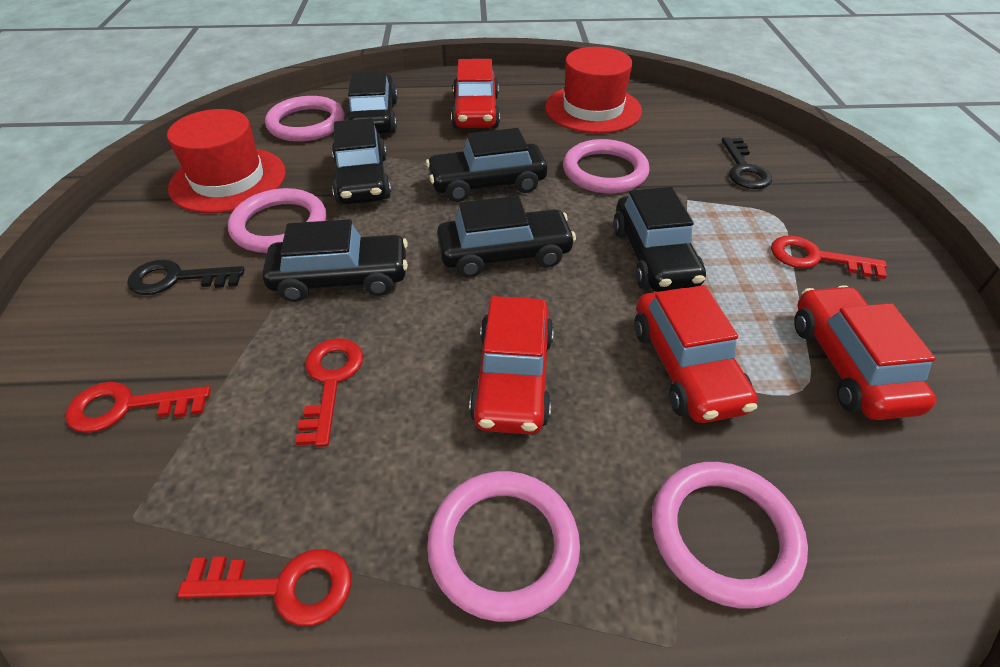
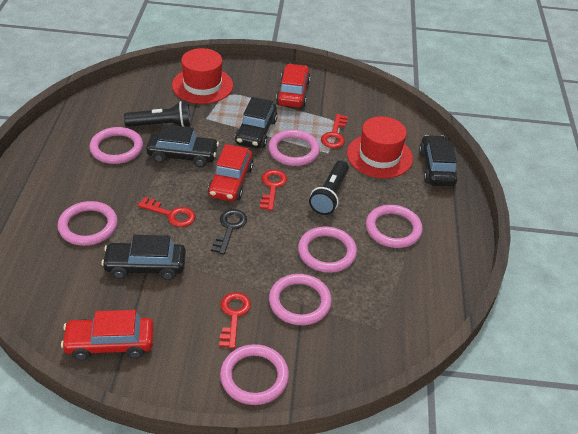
black car: [262,219,408,302] [332,118,391,204] [346,71,398,134] [426,128,547,202] [437,196,576,278] [613,187,706,292] = 6 -> [101,235,186,280] [146,125,219,168] [235,97,277,148] [419,135,458,186] = 4
black flashlight: none = 0 -> [124,101,191,127] [309,160,349,215] = 2
black key: [127,259,245,295] [722,137,772,189] = 2 -> [211,209,247,255] = 1
pink ring: [228,188,326,253] [265,96,344,142] [427,471,580,622] [563,139,650,194] [652,462,808,608] = 5 -> [57,201,118,246] [90,127,143,164] [220,344,289,405] [268,130,320,166] [269,274,332,325] [298,227,357,273] [366,205,423,248] = 7
red car: [451,59,500,128] [469,296,554,435] [634,285,758,423] [794,285,937,420] = 4 -> [61,310,154,361] [208,144,253,201] [276,64,311,107] = 3

